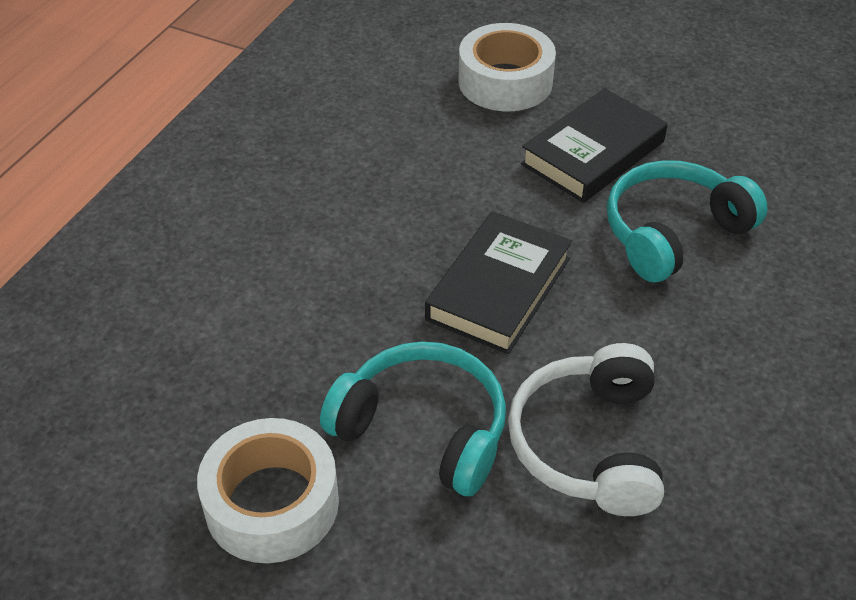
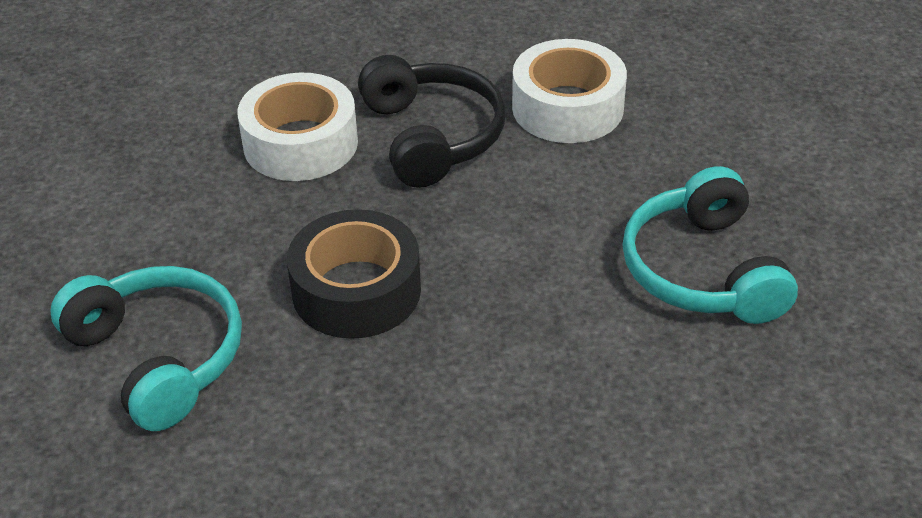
black book: [425,211,572,354] [521,88,668,203] = 2 -> none = 0
black headphones: none = 0 -> [358,55,506,188] = 1
black tape: none = 0 -> [287,209,421,339] = 1
white headphones: [508,343,664,516] = 1 -> none = 0

